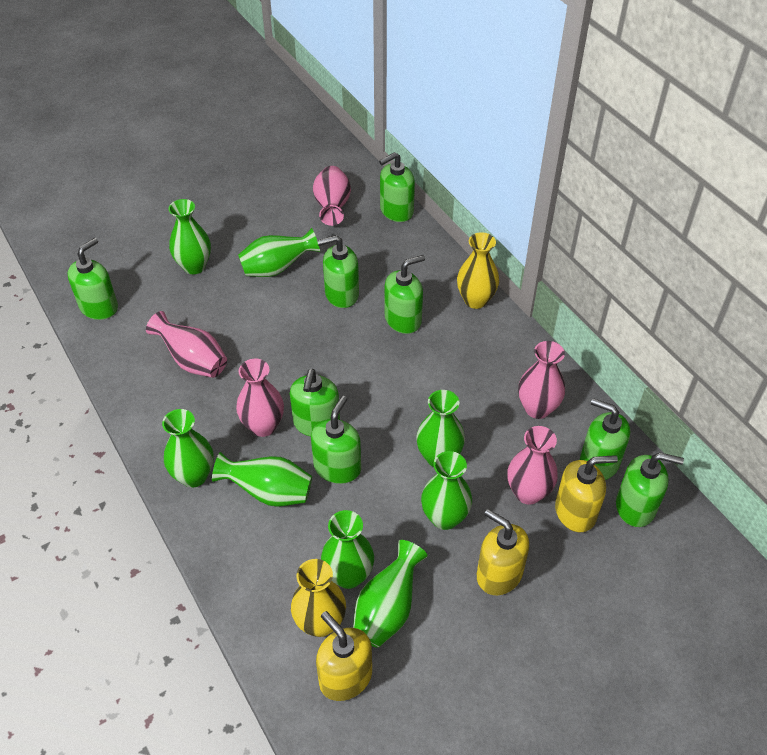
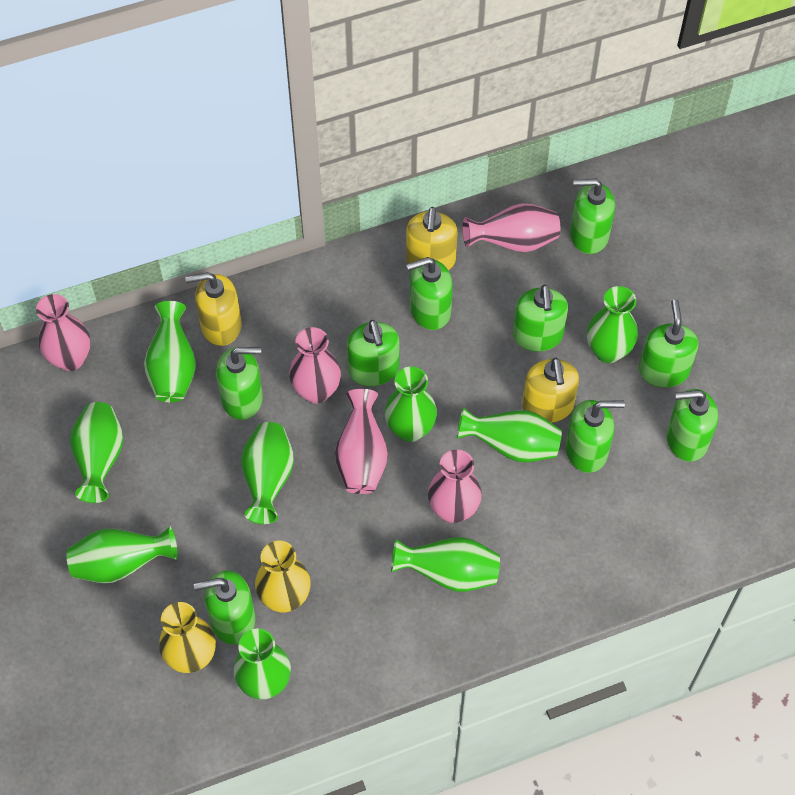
green soap dispenser: [67,238,118,320] [290,369,340,436] [311,396,361,484] [317,235,359,308] [379,152,415,222] [385,255,425,334] [580,398,630,480] [616,453,684,527] = 8 -> [194,570,255,644] [216,347,263,420] [347,320,399,386] [406,257,453,330] [512,284,568,352] [565,400,625,473] [570,178,615,254] [639,299,698,388] [666,389,718,462] = 9
green vase: [162,409,214,488] [168,199,211,274] [212,452,312,507] [238,228,320,277] [321,510,374,589] [353,540,427,647] [416,390,465,467] [421,451,472,530] = 8 -> [66,526,178,583] [70,402,123,503] [144,301,196,402] [234,628,291,699] [241,422,294,524] [385,367,437,442] [391,537,500,592] [457,407,562,462] [587,286,638,363] = 9

